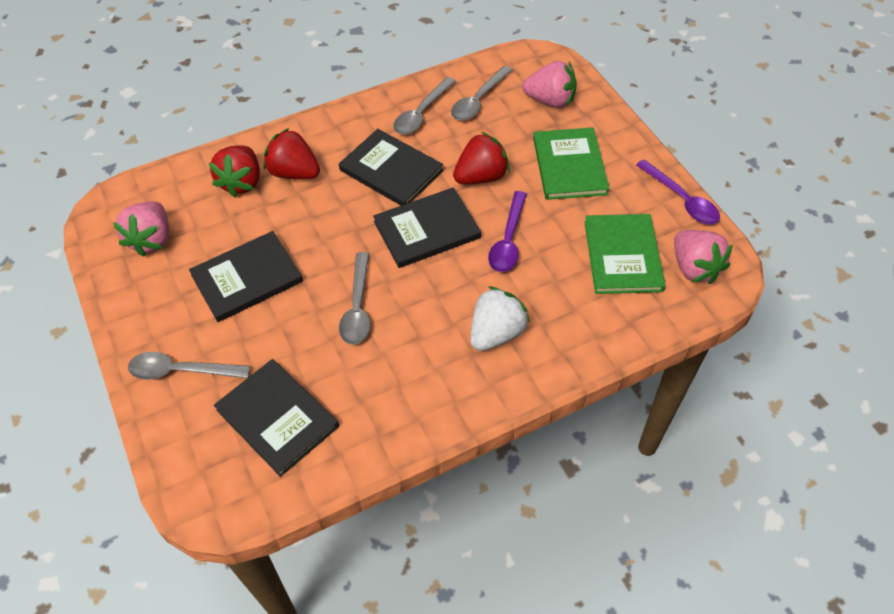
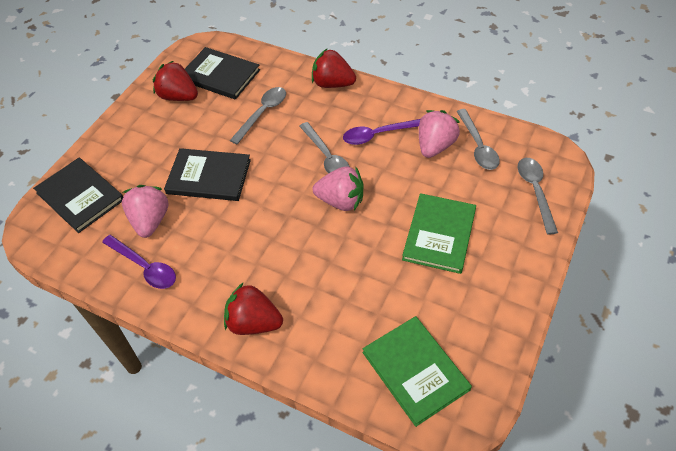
black book: [189,231,303,322] [214,359,339,477] [339,129,443,206] [373,187,481,268] = 4 -> [33,158,123,233] [164,148,251,201] [185,47,260,100] = 3
white strawberry: [470,286,530,351] = 1 -> none = 0

